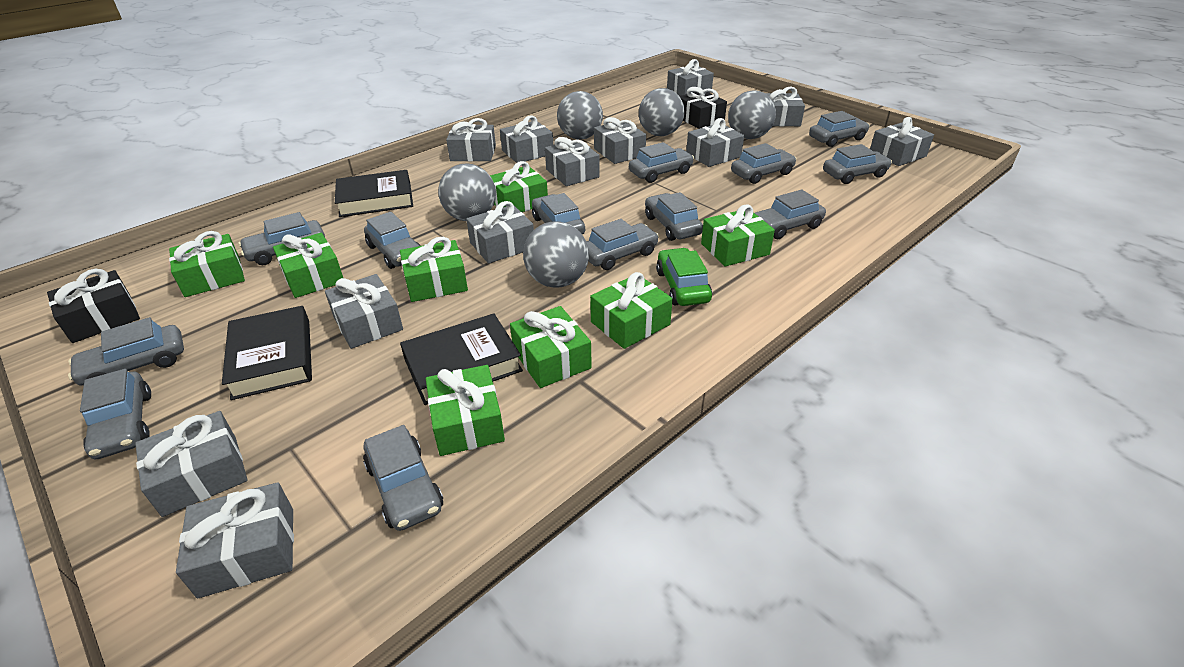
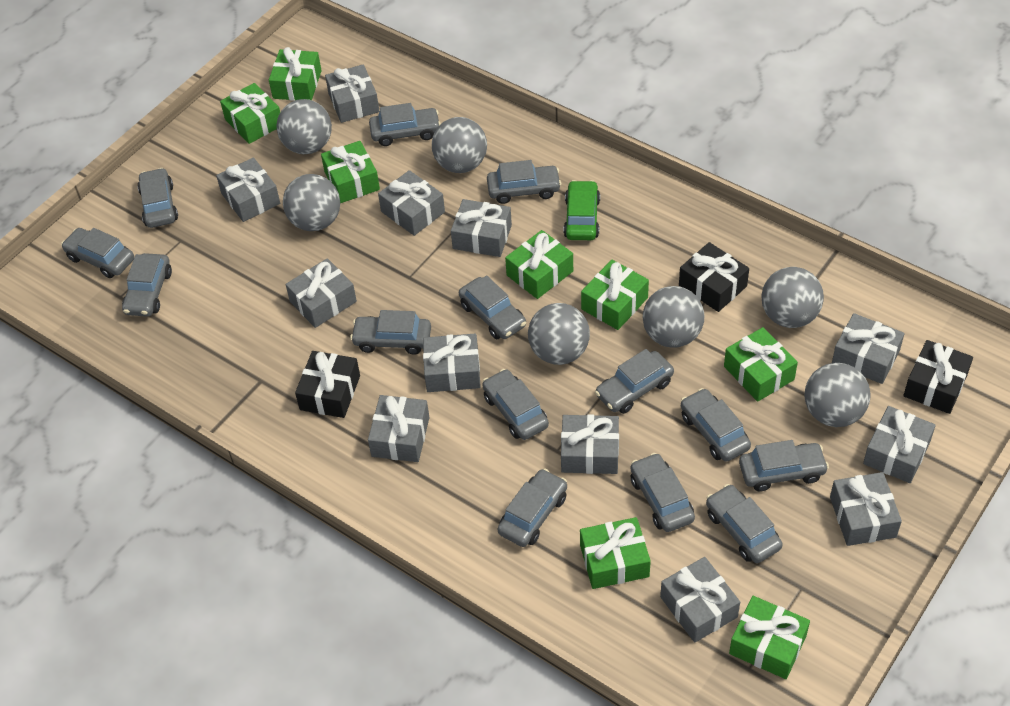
black book: [222,306,312,400] [335,170,413,217] [400,313,523,405] = 3 -> none = 0
black gift: [47,269,140,343] [680,87,727,129] = 2 -> [295,351,360,418] [679,242,749,312] [903,340,973,414] = 3
grey ball: [438,163,496,221] [523,221,589,288] [557,91,603,139] [639,88,684,136] [728,90,776,139] = 5 -> [277,99,332,154] [283,174,340,231] [432,117,487,173] [528,303,590,365] [643,286,704,348] [761,267,824,328] [804,363,871,427] = 7
grey car: [68,317,184,385] [80,369,151,459] [238,212,325,265] [363,425,443,531] [364,212,421,269] [532,193,585,235] [586,219,659,270] [629,142,694,183] [645,192,703,241] [731,143,797,184] [755,189,826,239] [809,111,870,147] [823,144,892,184] = 13 -> [61,228,134,278] [122,253,172,317] [137,168,178,228] [350,310,431,355] [369,103,441,146] [459,275,526,339] [482,369,549,440] [487,160,561,204] [498,469,567,547] [595,349,674,414] [630,453,695,532] [681,388,751,462] [706,484,783,563] [739,440,829,492] = 14

